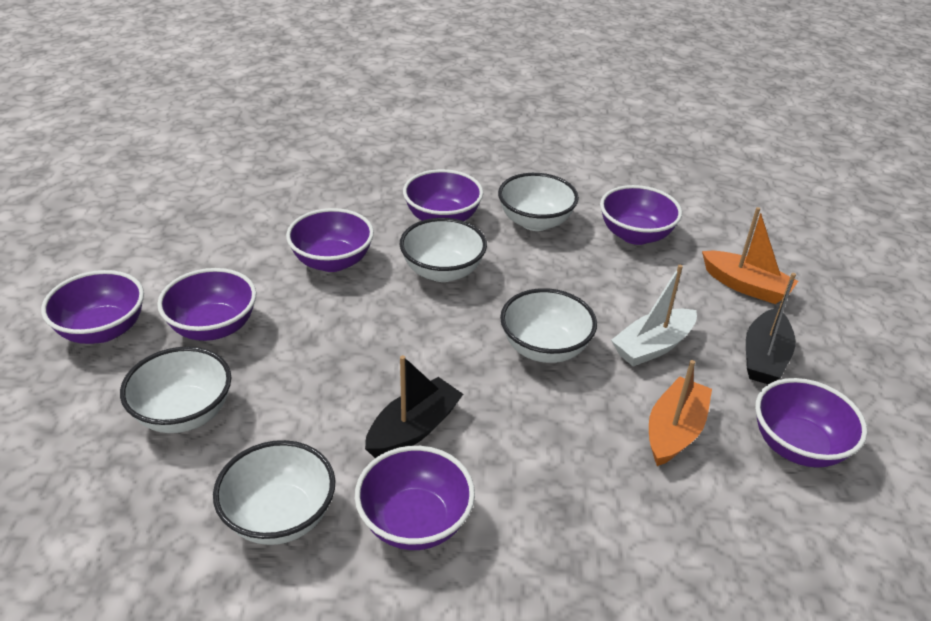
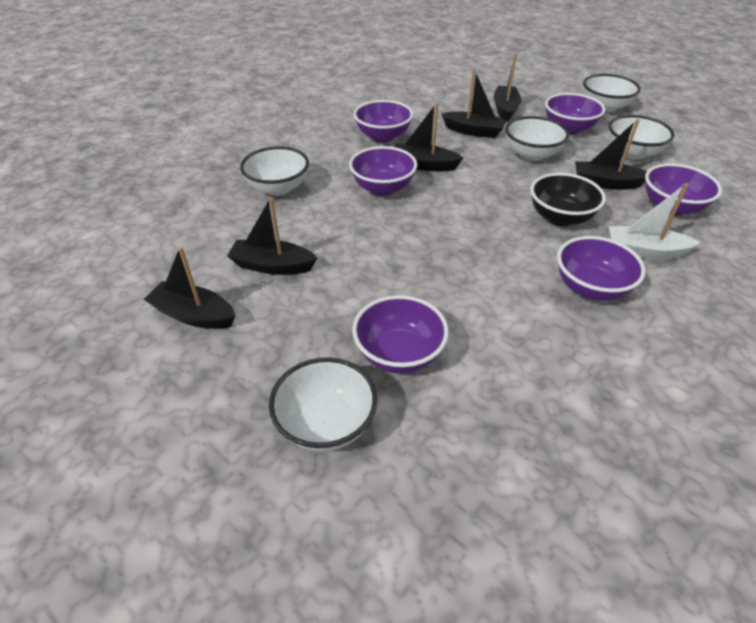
black boat: [365,355,463,458] [746,273,796,384] = 2 -> [144,247,235,329] [227,197,317,275] [395,102,463,171] [441,70,507,138] [494,53,521,122] [575,119,647,190] = 6
black bowl: none = 0 -> [530,173,606,226] = 1
orange boat: [649,360,712,466] [702,207,798,304] = 2 -> none = 0
purple bowl: [41,270,144,344] [157,268,256,341] [286,208,374,272] [355,446,475,550] [403,169,483,221] [600,185,682,245] [755,378,867,468] = 7 -> [349,146,417,196] [352,295,449,374] [354,100,413,142] [545,93,605,134] [557,236,646,301] [645,163,722,215] = 6

